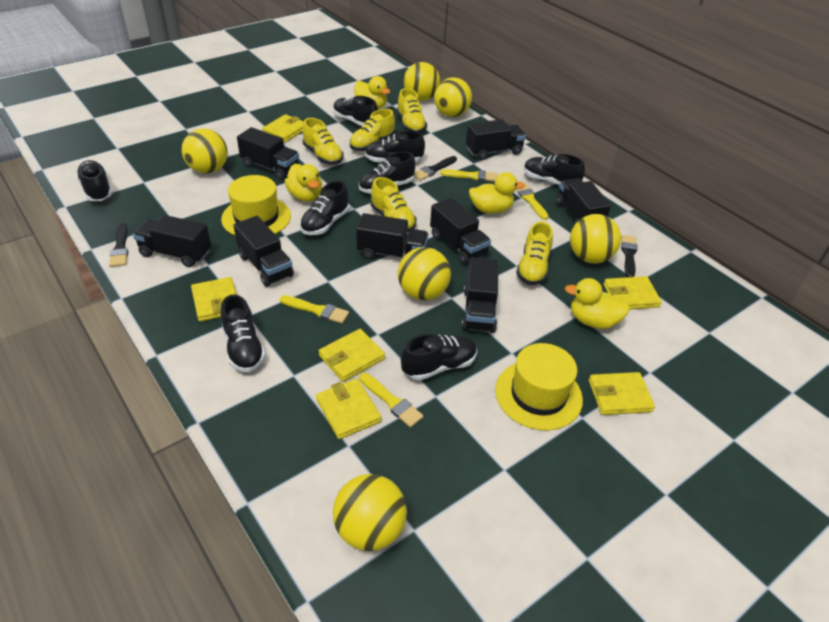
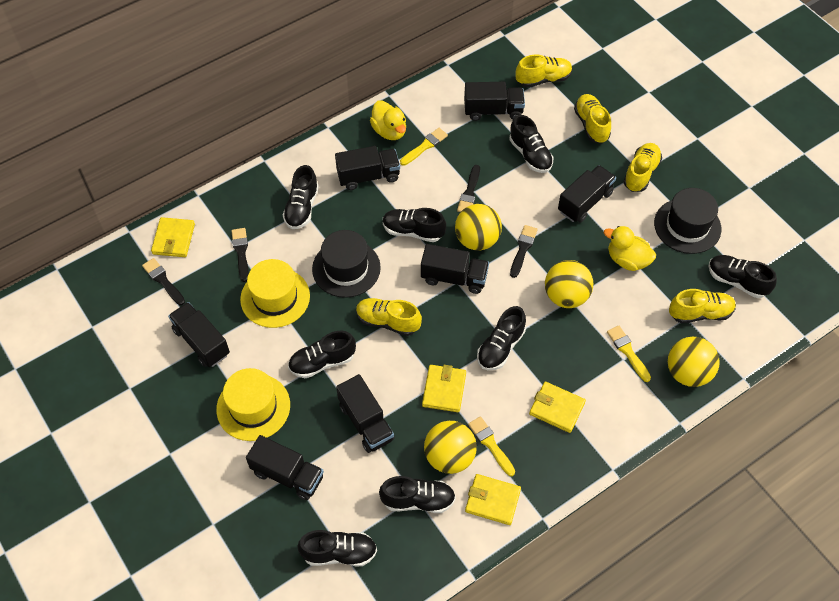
black brush: [109,223,128,267] [414,156,457,181] [621,235,638,277] = 3 -> [142,258,185,305] [232,228,249,282] [457,165,480,212] [510,225,538,278] = 4
black hat: none = 0 -> [312,230,381,298] [654,188,721,254] = 2
black truck: [133,215,211,267] [233,216,294,287] [237,127,299,180] [356,213,429,259] [430,198,491,264] [462,257,498,333] [466,119,526,160] [556,178,611,225] = 8 -> [168,302,230,367] [246,435,324,500] [335,146,400,190] [336,374,395,453] [421,244,489,294] [464,82,525,121] [558,165,616,223] = 7
yellow ball: [182,129,228,173] [333,474,407,551] [398,247,451,300] [403,62,440,101] [434,77,472,117] [570,214,621,264] = 6 -> [424,421,477,474] [455,204,502,251] [545,260,593,308] [668,337,720,387] = 4
yellow brush: [280,295,349,324] [359,373,423,427] [440,169,497,181] [516,183,549,220] = 4 -> [400,128,448,166] [468,416,515,476] [607,325,651,382] = 3
yellow duck: [285,164,322,202] [354,76,390,109] [469,172,525,214] [565,278,630,329] = 4 -> [370,100,406,140] [604,226,656,271] = 2
yellow wallet: [191,277,237,322] [262,114,304,142] [316,379,381,439] [319,329,385,382] [589,372,655,415] [604,276,662,309] = 6 -> [151,217,195,257] [422,365,466,412] [465,474,521,525] [529,382,586,433] = 4

